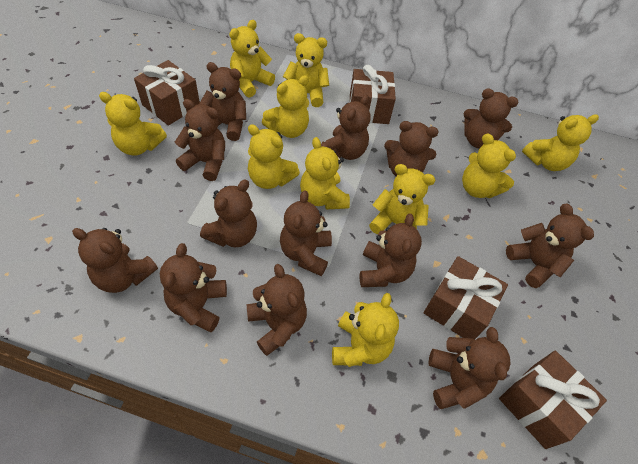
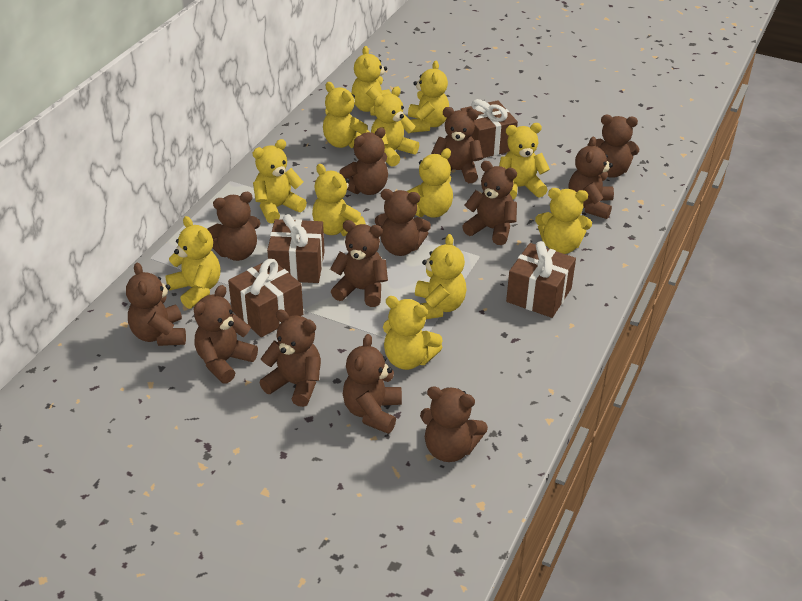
yellow teddy bear: [99,92,167,156] [229,20,275,97] [248,124,300,189] [262,75,309,138] [283,33,329,107] [300,137,350,210] [332,293,399,367] [369,164,436,234] [462,133,516,198] [522,114,599,171] = 10 -> [165,216,221,309] [253,139,307,223] [312,164,366,236] [323,82,369,148] [351,46,391,116] [371,87,419,167] [383,296,443,370] [407,148,453,218] [408,61,449,133] [415,234,467,319] [499,123,550,199] [535,188,592,254] = 12

